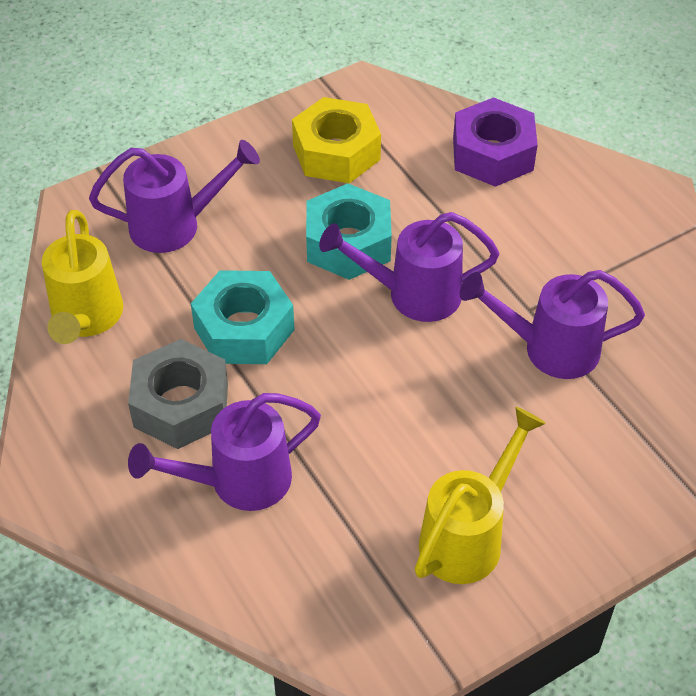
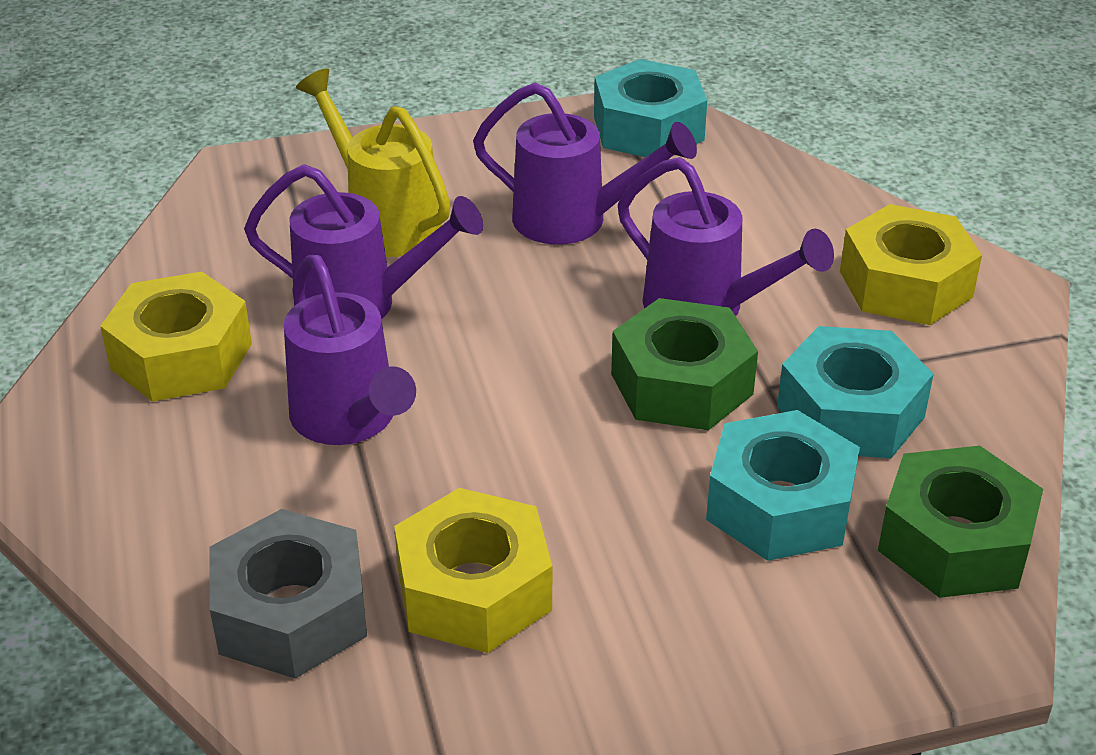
green nut: none = 0 -> [611,298,758,430] [878,446,1043,598] = 2
purple nut: [453,97,538,187] = 1 -> none = 0
turquoise nut: [191,270,295,364] [306,183,392,280] = 2 -> [594,59,707,157] [706,410,860,561] [777,326,934,458] = 3
yellow nut: [292,97,381,184] = 1 -> [100,272,252,402] [394,488,552,653] [840,204,982,325] = 3
yellow watering can: [42,210,123,344] [415,407,546,584] = 2 -> [296,68,450,257] = 1

